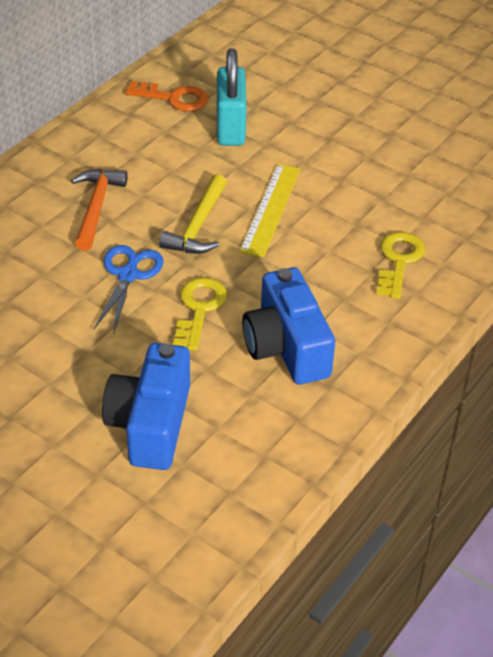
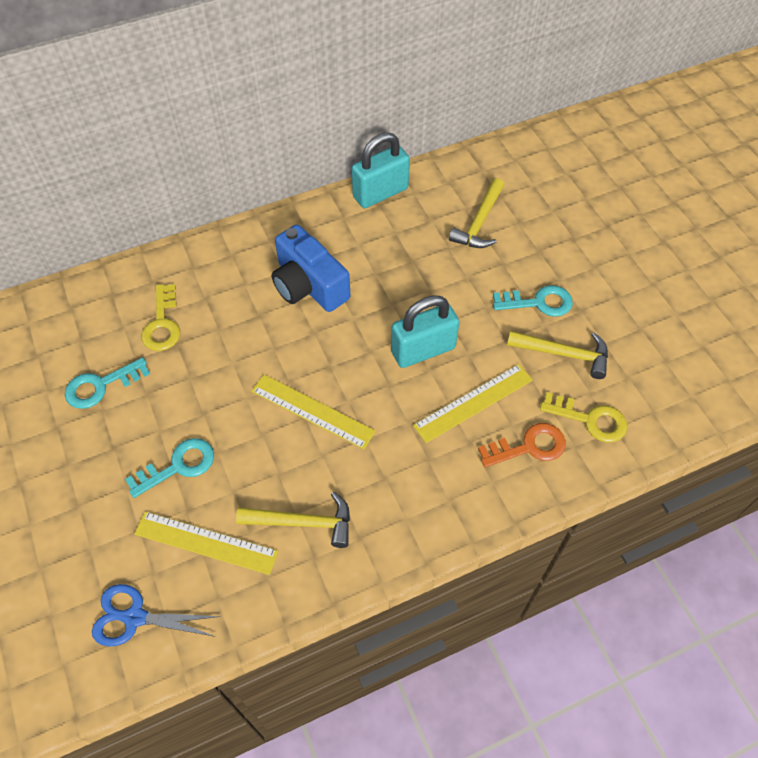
blue camera: [102,343,190,470] [242,267,335,384] = 2 -> [271,224,350,312] = 1
orange hammer: [71,169,127,251] = 1 -> none = 0
turquoise key: none = 0 -> [65,357,150,409] [125,438,214,498] [493,285,573,317] = 3
turquoise padlock: [217,48,247,146] = 1 -> [352,132,410,208] [391,295,459,368] = 2
yellow hammer: [159,174,227,254] = 1 -> [236,492,350,548] [449,178,504,248] [507,331,608,379] = 3
yellow ruler: [239,164,300,257] = 1 -> [134,511,279,575] [251,374,376,449] [413,364,533,443] = 3

